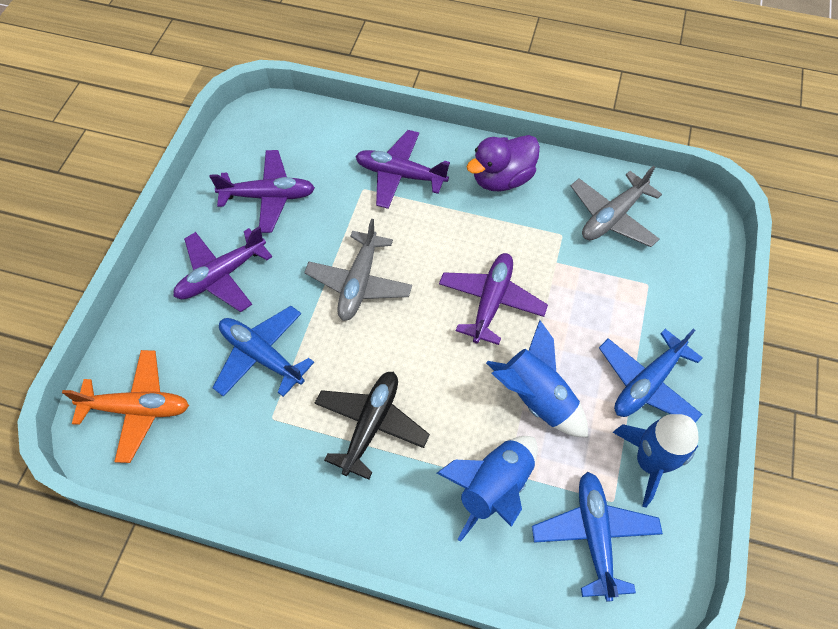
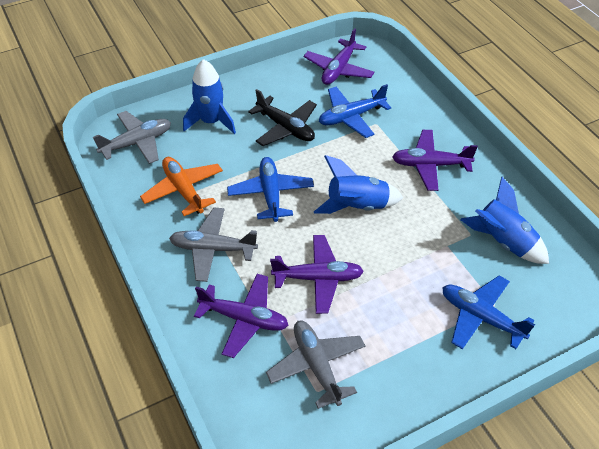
grey plane: [304,219,412,321] [571,166,662,247] = 2 -> [93,111,171,164] [169,207,258,282] [266,321,366,409] = 3
purple duck: [467,135,540,191] = 1 -> none = 0

